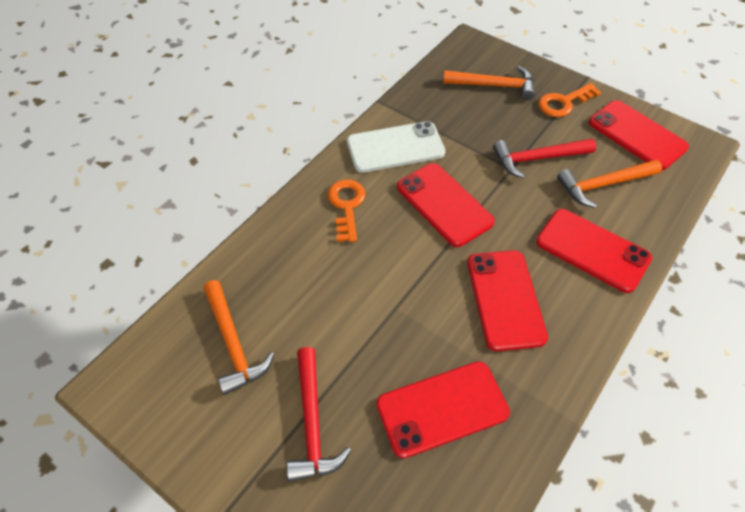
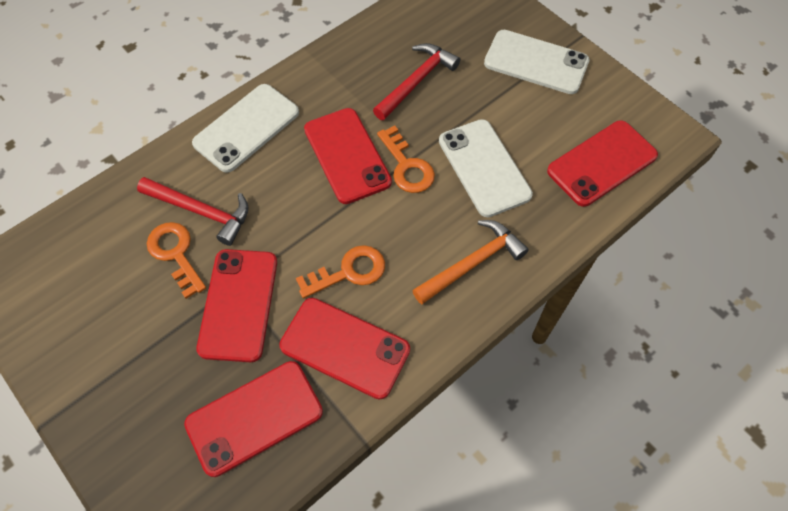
orange hammer: [204,280,274,395] [443,66,535,100] [557,160,662,208] = 3 -> [412,220,529,304] = 1
orange key: [328,179,365,242] [538,83,601,117] = 2 -> [147,222,206,299] [296,245,385,298] [377,125,435,193] = 3
white phone: [347,121,445,173] = 1 -> [192,84,299,173] [439,119,533,217] [484,30,589,94] = 3

